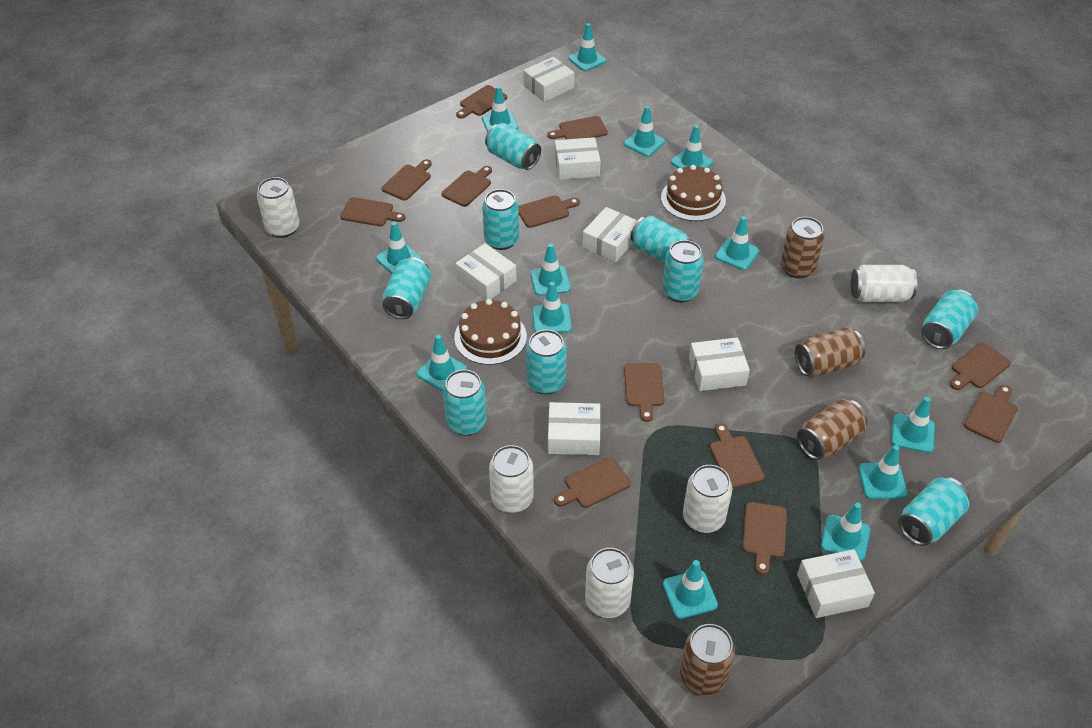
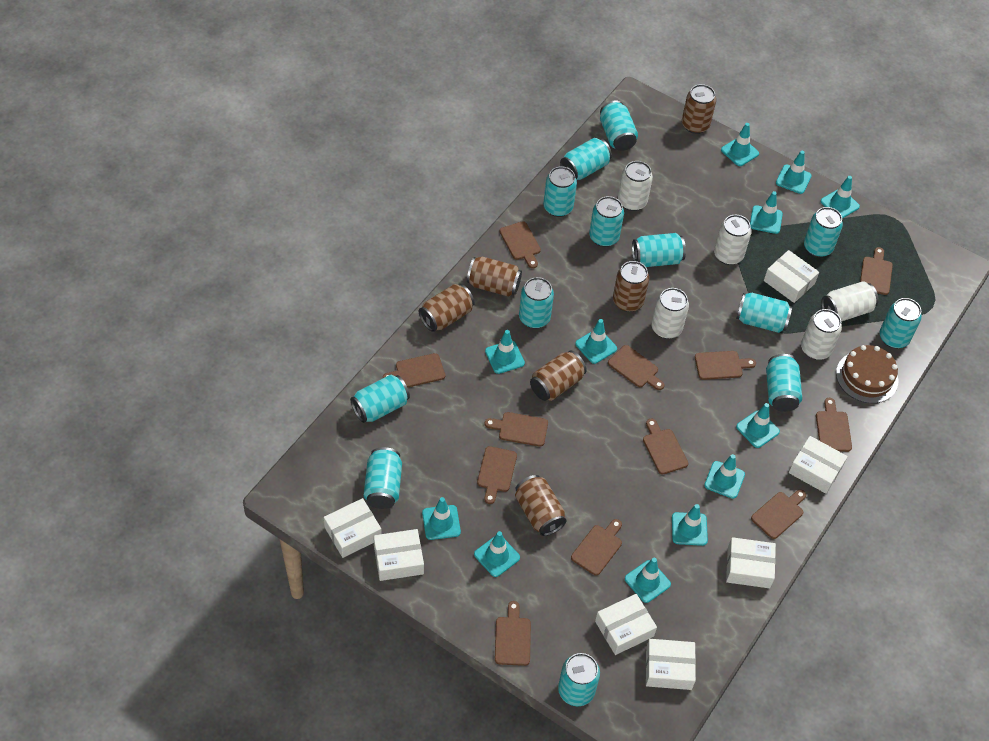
brown cake: [454,299,527,365] [661,165,726,221] = 2 -> [836,345,898,403] = 1
brown can: [680,624,735,696] [781,217,825,278] [795,327,865,376] [797,399,868,460] = 4 -> [419,284,475,332] [467,257,522,297] [515,475,566,536] [530,351,587,401] [613,261,649,312] [682,84,716,134] = 6
turquoise can: [382,257,431,319] [443,370,487,436] [482,189,519,250] [485,123,541,170] [526,330,567,395] [631,215,692,263] [663,240,704,303] [899,477,969,546] [921,289,978,349] = 9 -> [350,375,410,423] [364,447,402,509] [519,277,554,329] [543,167,577,217] [558,653,600,706] [560,138,612,180] [589,196,624,247] [600,101,638,151] [632,233,686,267] [736,293,792,333] [766,354,802,412] [804,207,843,257] [880,298,922,348] = 13
turquoise traffic cone: [376,222,422,274] [417,335,467,391] [482,86,518,133] [530,243,571,296] [532,282,572,333] [568,23,606,71] [624,106,665,157] [663,560,718,619] [671,125,713,168] [715,216,759,270] [821,503,870,561] [859,445,907,499] [891,397,935,453] = 13 -> [422,497,461,540] [474,531,520,577] [485,330,525,374] [575,319,617,364] [625,558,671,603] [672,504,708,546] [704,454,745,499] [721,123,759,166] [736,403,780,448] [750,191,783,234] [776,151,812,194] [821,176,860,219] = 12

